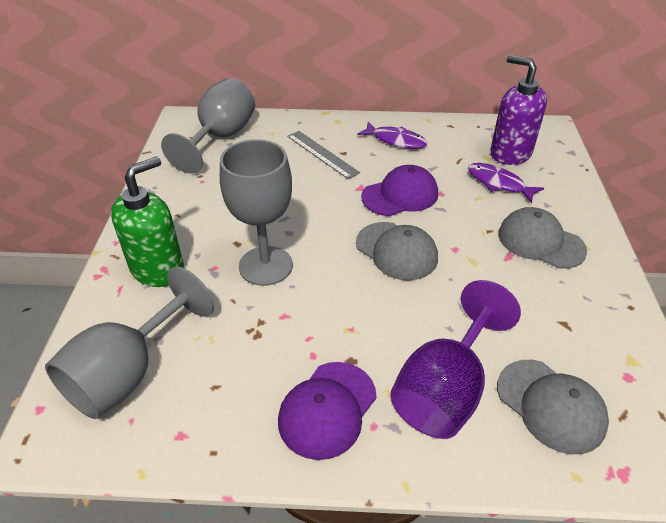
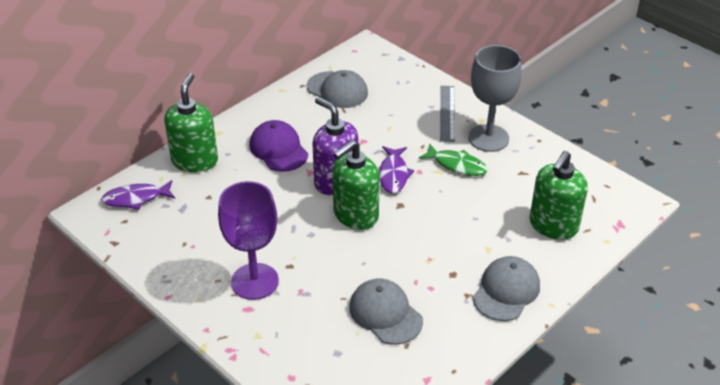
green fish: none = 0 -> [419,143,488,176] = 1
green soap dispenser: [111,156,184,287] = 1 -> [164,73,218,173] [333,140,380,230] [530,151,588,240] = 3
grey goblet: [45,267,214,419] [161,78,255,174] [220,139,293,286] = 3 -> [468,45,522,152] = 1
purple cap: [278,362,376,460] [361,165,438,216] = 2 -> [249,120,308,172] = 1

